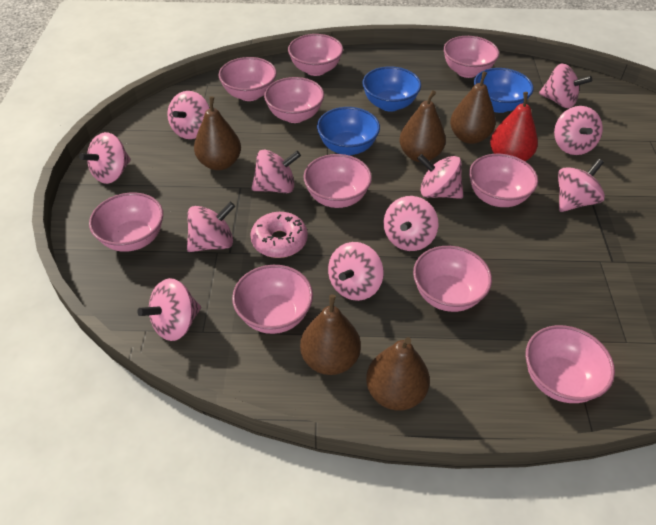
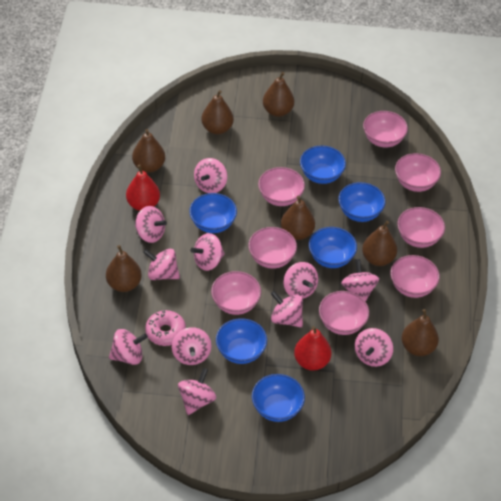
blue bowl: [317,107,380,155] [362,66,421,112] [474,68,533,113] = 3 -> [189,193,237,233] [216,318,267,364] [252,374,305,422] [300,146,346,184] [309,227,357,268] [338,182,385,222] = 6
brown pear: [194,96,241,170] [300,294,361,375] [366,337,430,411] [399,90,446,162] [450,71,496,144] = 5 -> [106,245,142,292] [132,129,165,173] [201,90,234,134] [263,72,294,117] [281,196,315,240] [362,221,397,266] [402,309,439,356] = 7
pink bowl: [89,193,163,252] [219,57,277,101] [232,265,313,334] [264,77,324,123] [288,34,343,76] [304,154,372,208] [413,246,492,312] [444,36,499,78] [469,154,538,207] [525,325,615,403] = 10 -> [211,271,261,315] [248,227,297,269] [258,167,305,206] [319,291,369,335] [363,111,408,148] [390,255,440,298] [395,153,441,192] [397,207,445,248] = 8
red pear: [490,92,538,161] = 1 -> [126,165,160,211] [294,326,332,371] = 2

